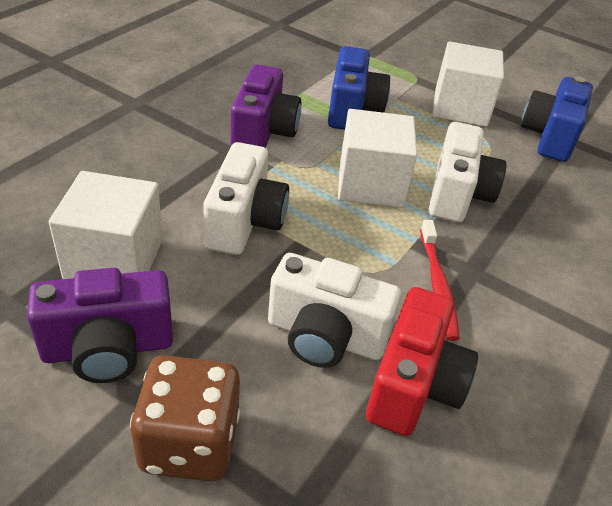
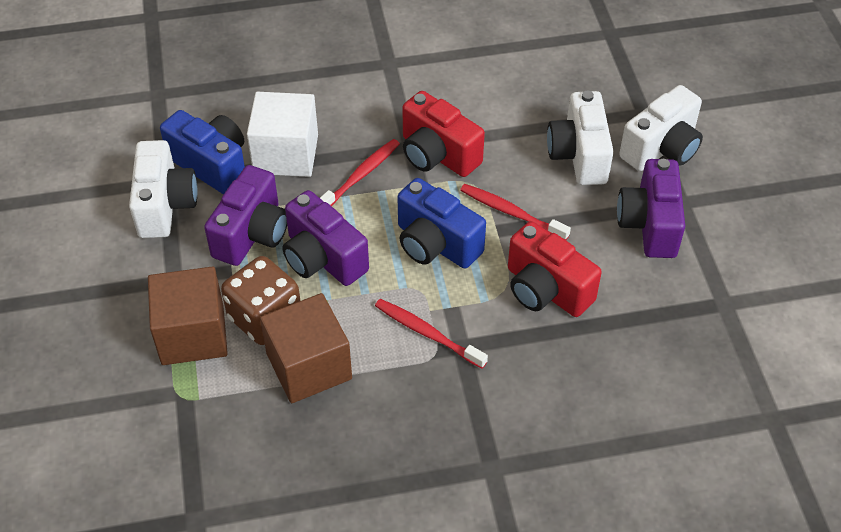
brown cube: none = 0 -> [148,266,228,365] [260,293,352,403] = 2
purple camera: [27,268,173,383] [231,64,301,148] = 2 -> [204,165,287,266] [282,190,369,286] [617,159,685,258] = 3
red camera: [366,287,478,436] = 1 -> [402,91,485,177] [508,221,602,317] = 2
red toothbrush: [420,220,460,341] = 1 -> [320,139,400,206] [375,299,488,369] [460,184,571,240] = 3
white cube: [49,171,163,279] [338,109,417,208] [432,41,504,127] = 3 -> [247,92,318,177] = 1

